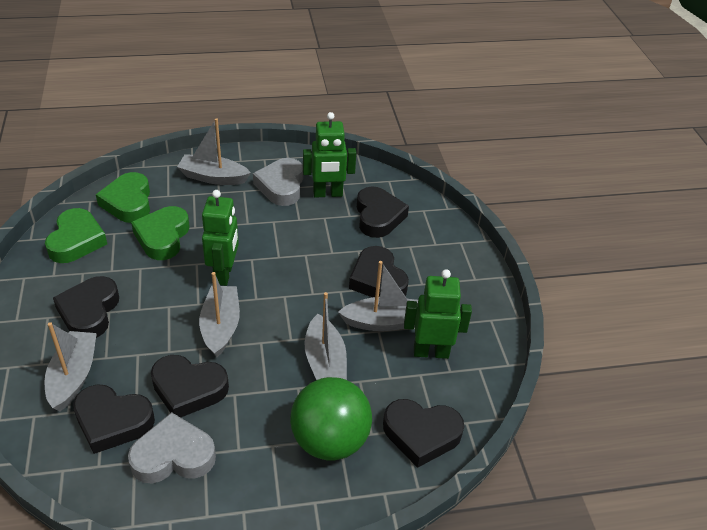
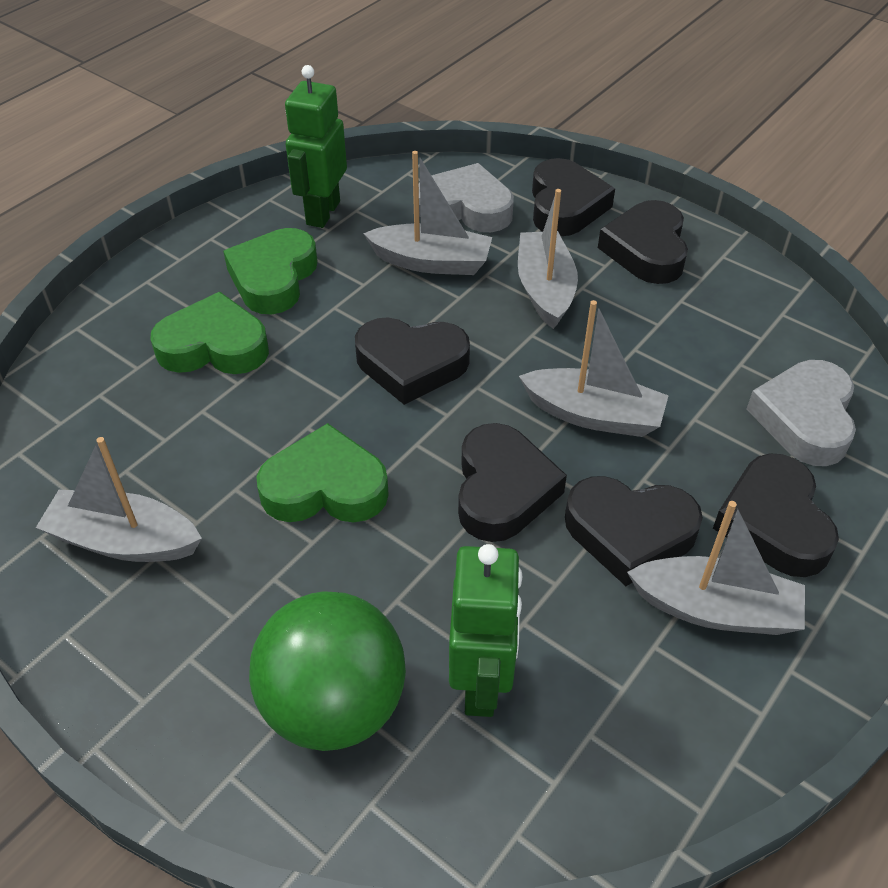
green robot: [202,190,239,286] [303,112,356,197] [404,269,472,359] = 3 -> [285,65,347,228] [449,544,522,717] = 2

